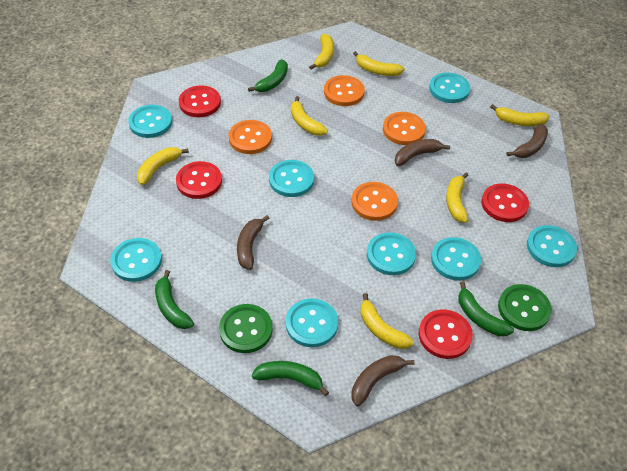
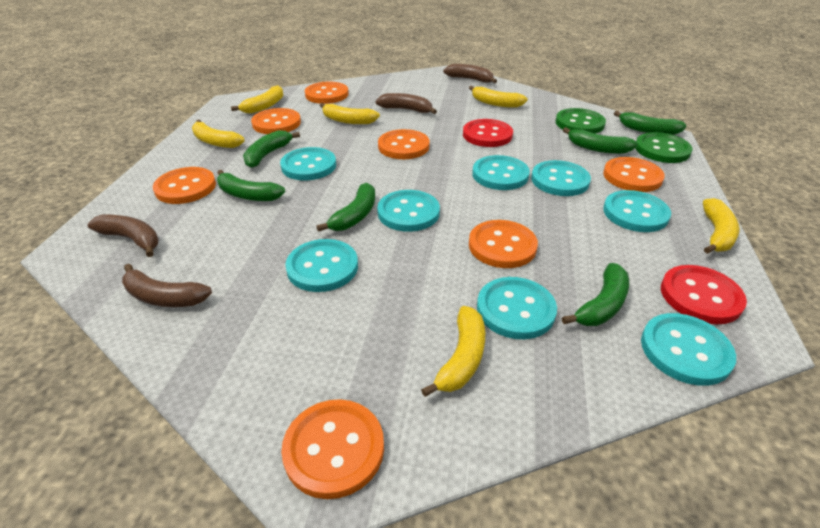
green banana: [155,270,194,329] [248,59,288,92] [252,361,329,396] [459,281,514,336] = 4 -> [217,170,285,201] [243,130,300,168] [316,183,375,232] [562,263,629,326] [563,127,637,154] [614,111,686,135] = 6
orange button: [229,120,272,154] [324,75,365,106] [351,182,398,221] [383,112,426,145] = 4 -> [153,167,216,204] [251,108,301,134] [281,399,384,499] [305,81,349,104] [378,129,430,159] [469,220,538,268] [603,157,665,192] = 7
red button: [176,161,222,199] [179,85,221,117] [419,310,473,359] [481,183,529,222] = 4 -> [463,119,513,147] [661,265,747,324] = 2
yellow banana: [137,147,189,185] [291,96,328,136] [309,33,334,69] [353,51,405,76] [361,293,414,349] [446,172,468,223] [490,104,550,126] = 7 -> [192,120,245,148] [231,85,284,114] [320,103,380,124] [421,306,485,397] [469,86,528,108] [703,198,740,254] = 6

